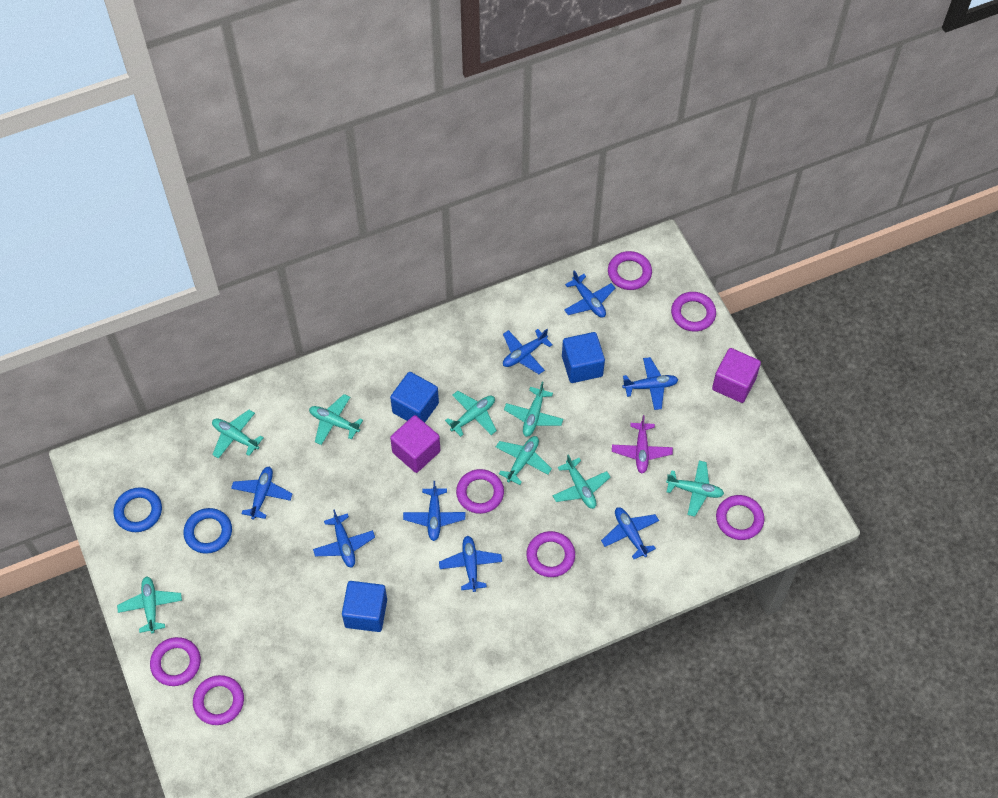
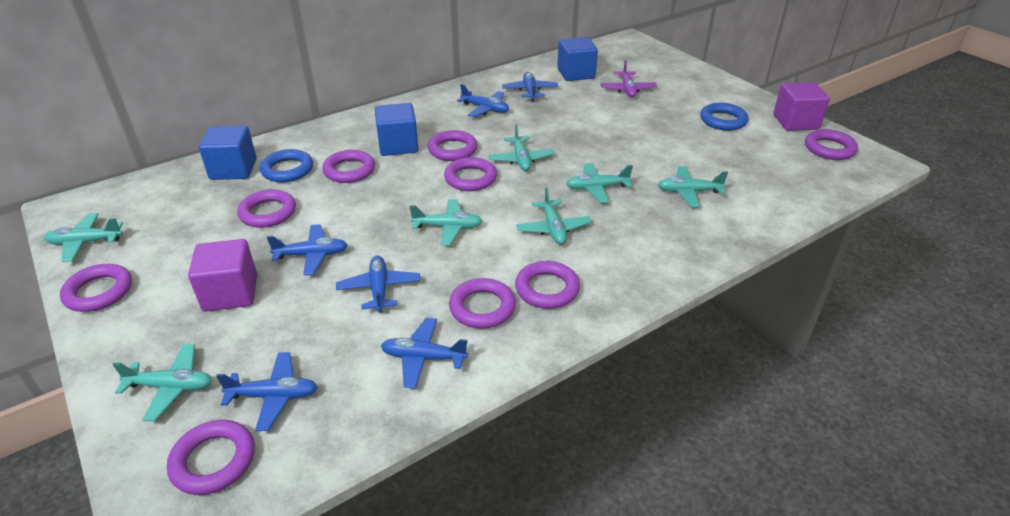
blue plane: [231,466,293,519] [313,509,375,567] [403,481,465,541] [439,536,502,592] [503,329,553,374] [564,270,615,318] [601,507,659,559] [622,357,678,410] = 8 -> [216,352,318,431] [267,224,347,275] [336,256,421,313] [381,318,468,389] [457,84,509,117] [502,72,558,102] = 6
purple ring: [150,637,201,686] [193,675,244,725] [456,469,504,514] [527,531,575,577] [608,251,652,290] [671,292,716,332] [716,495,764,540] = 7 -> [60,264,132,312] [167,420,255,495] [237,189,296,228] [322,150,375,183] [428,130,478,161] [444,157,497,191] [449,278,516,329] [515,261,580,309] [805,129,858,160] = 9
turquoise plane: [117,576,182,633] [212,410,264,459] [309,394,363,445] [445,391,497,437] [496,436,552,485] [504,382,563,437] [553,454,611,509] [666,461,724,517] = 8 -> [44,213,123,262] [112,344,212,421] [409,199,482,245] [489,124,554,171] [516,187,592,245] [566,163,633,203] [658,166,728,207] = 7

